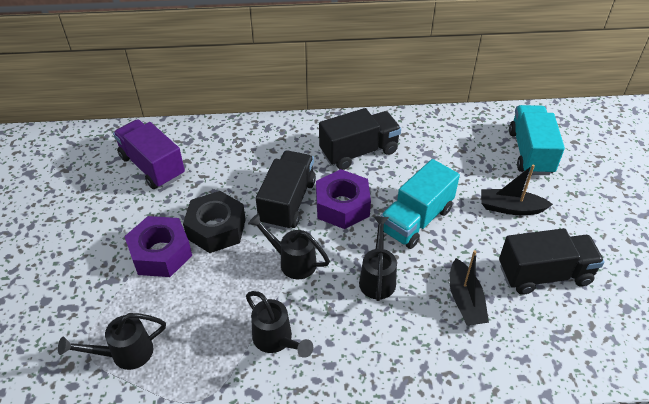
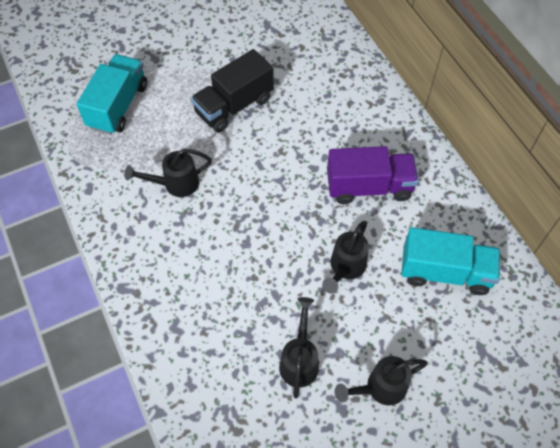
black boat: [450,250,489,325] [481,165,553,215] = 2 -> none = 0
black nut: [183,191,246,253] = 1 -> none = 0
black truck: [256,150,316,230] [319,108,401,170] [499,228,605,295] = 3 -> [191,49,274,132] = 1
purple nut: [124,216,192,277] [316,169,371,229] = 2 -> none = 0

